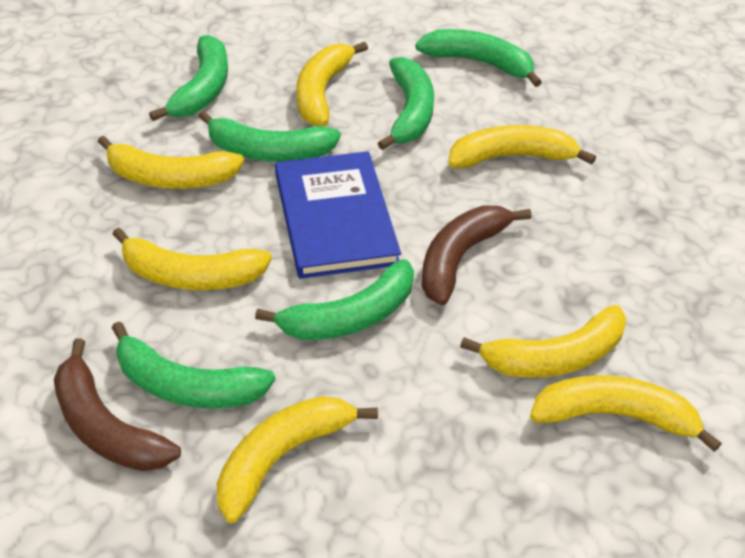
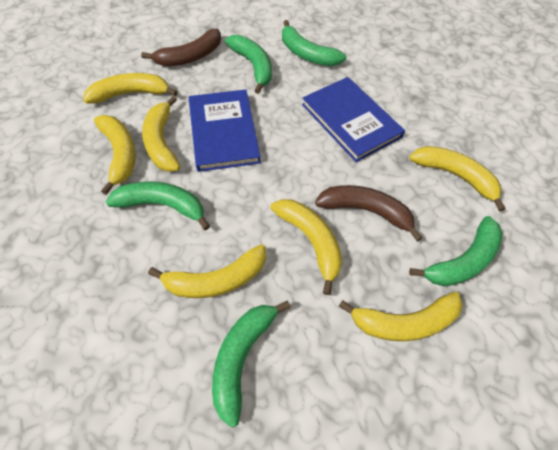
blue book: [275,151,401,279] = 1 -> [189,89,261,172] [302,77,405,162] = 2
green banana: [112,321,275,409] [149,35,228,121] [198,110,341,162] [255,259,414,340] [377,57,434,150] [415,29,542,87] = 6 -> [106,181,210,230] [212,301,291,428] [225,35,272,94] [282,20,347,66] [409,216,503,286] = 5

